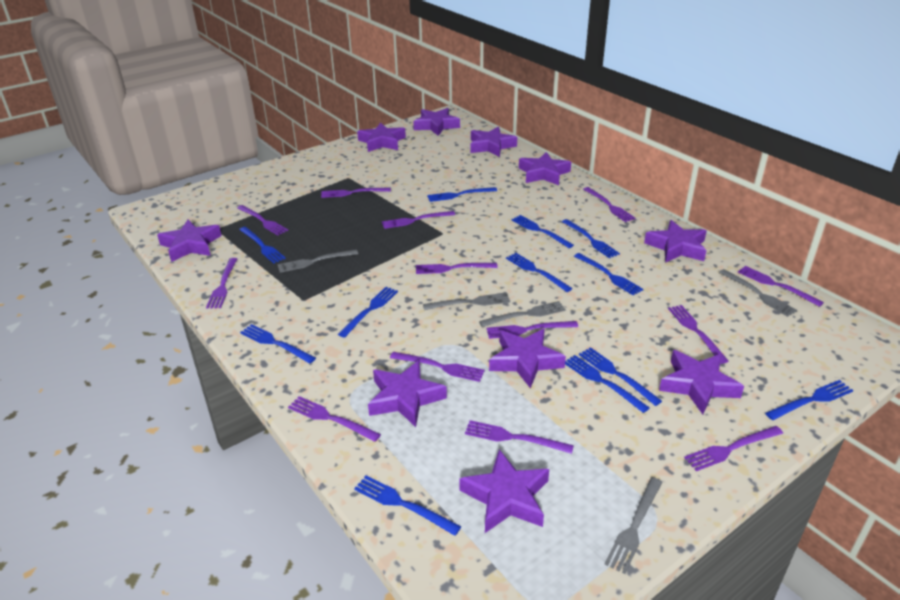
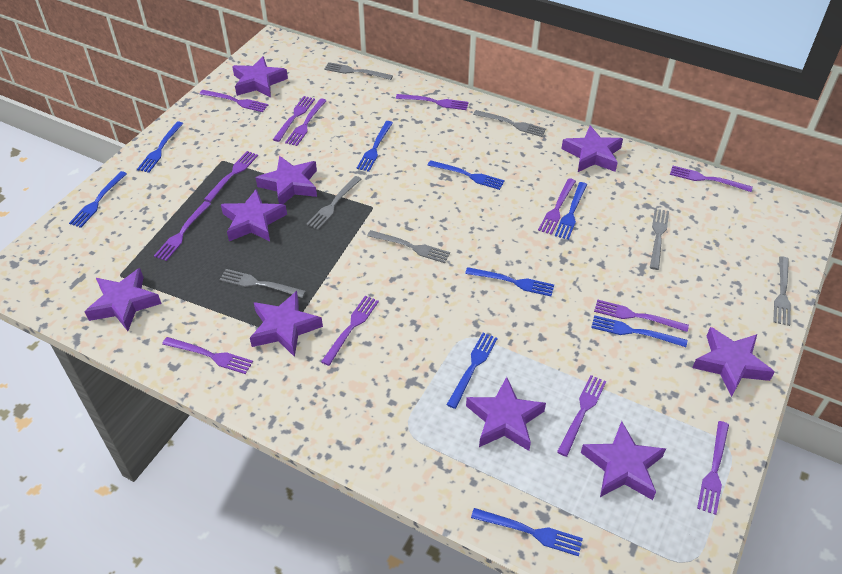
blue fork: [239,227,286,263] [240,324,316,364] [338,287,398,338] [354,475,461,536] [427,187,497,202] [506,253,573,292] [511,215,574,248] [562,219,620,258] [565,355,650,413] [574,253,643,295] [579,347,662,406] [765,380,854,420] = 12 -> [69,171,127,228] [137,122,184,173] [357,121,393,172] [428,160,505,190] [447,333,498,409] [465,267,554,296] [471,508,583,556] [555,182,587,240] [591,315,687,347] = 9
grey fork: [277,250,358,273] [423,293,510,310] [479,301,566,327] [604,477,663,574] [719,269,798,317] = 5 -> [219,269,306,298] [306,176,361,230] [324,62,393,80] [367,230,450,263] [473,110,546,137] [650,209,669,270] [773,256,791,326] = 7
purple star: [157,219,222,262] [357,123,406,152] [368,360,447,427] [413,108,460,136] [459,449,549,533] [470,127,517,157] [489,329,566,389] [519,152,571,185] [644,220,707,263] [659,350,744,414] = 10 -> [85,268,162,331] [221,189,287,242] [232,56,288,98] [250,291,323,357] [256,156,317,204] [466,377,546,451] [561,126,623,172] [581,421,666,500] [692,327,775,397] = 9

